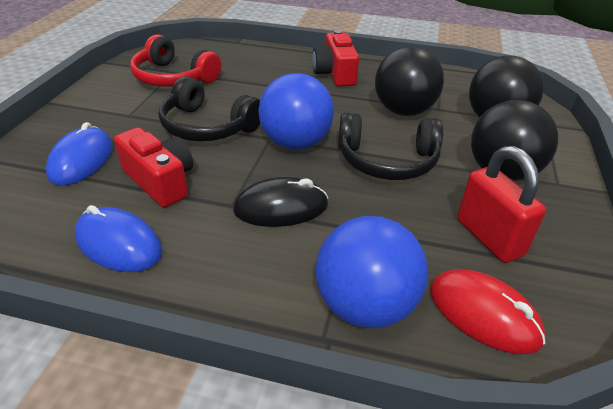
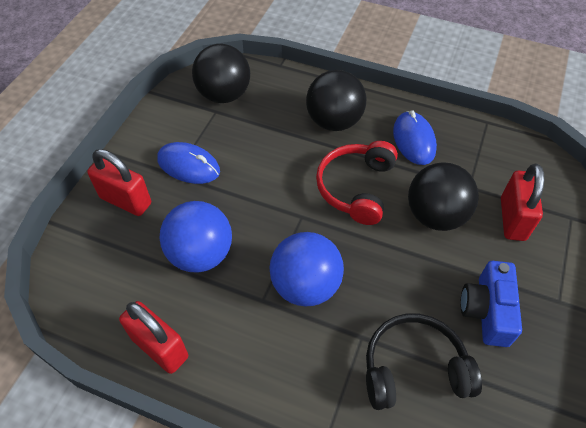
black headphones: [159,76,260,141] [338,113,443,180] = 2 -> [366,314,482,410] = 1
black mouse: [233,177,328,227] = 1 -> none = 0
blue camera: none = 0 -> [460,261,522,347] = 1
red camera: [114,127,193,207] [312,30,359,86] = 2 -> none = 0
red mouse: [430,269,546,354] = 1 -> none = 0
red padlock: [457,146,546,263] = 1 -> [87,149,151,216] [119,301,188,374] [501,163,544,241] = 3

